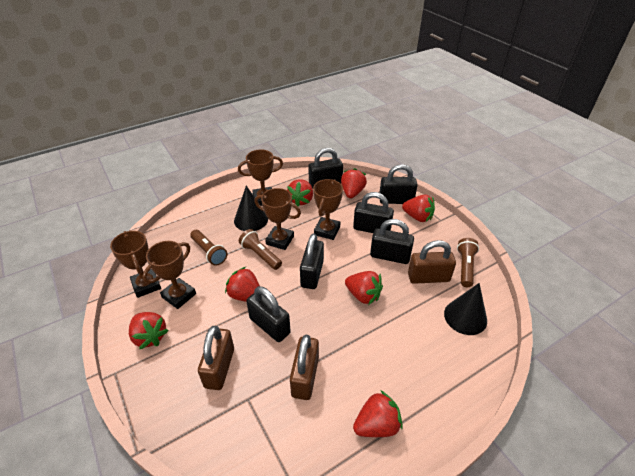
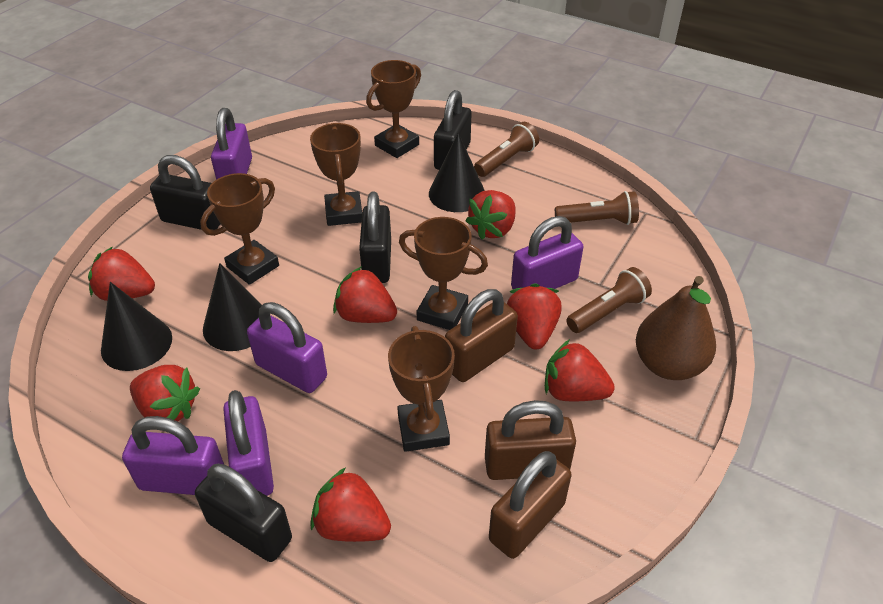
black cone: [234,186,268,231] [444,283,487,335] = 2 -> [101,282,172,371] [203,263,262,351] [429,133,485,212] = 3
black padlock: [246,286,291,342] [300,234,324,289] [308,148,343,189] [353,192,394,233] [370,219,414,264] [379,164,418,204] = 6 -> [150,155,220,230] [195,464,292,562] [359,192,391,283] [434,90,471,170] = 4
brown pear: none = 0 -> [636,276,716,380] = 1
purple padlock: none = 0 -> [122,416,224,495] [211,108,252,180] [223,390,274,496] [247,302,327,393] [511,216,583,289] = 5

